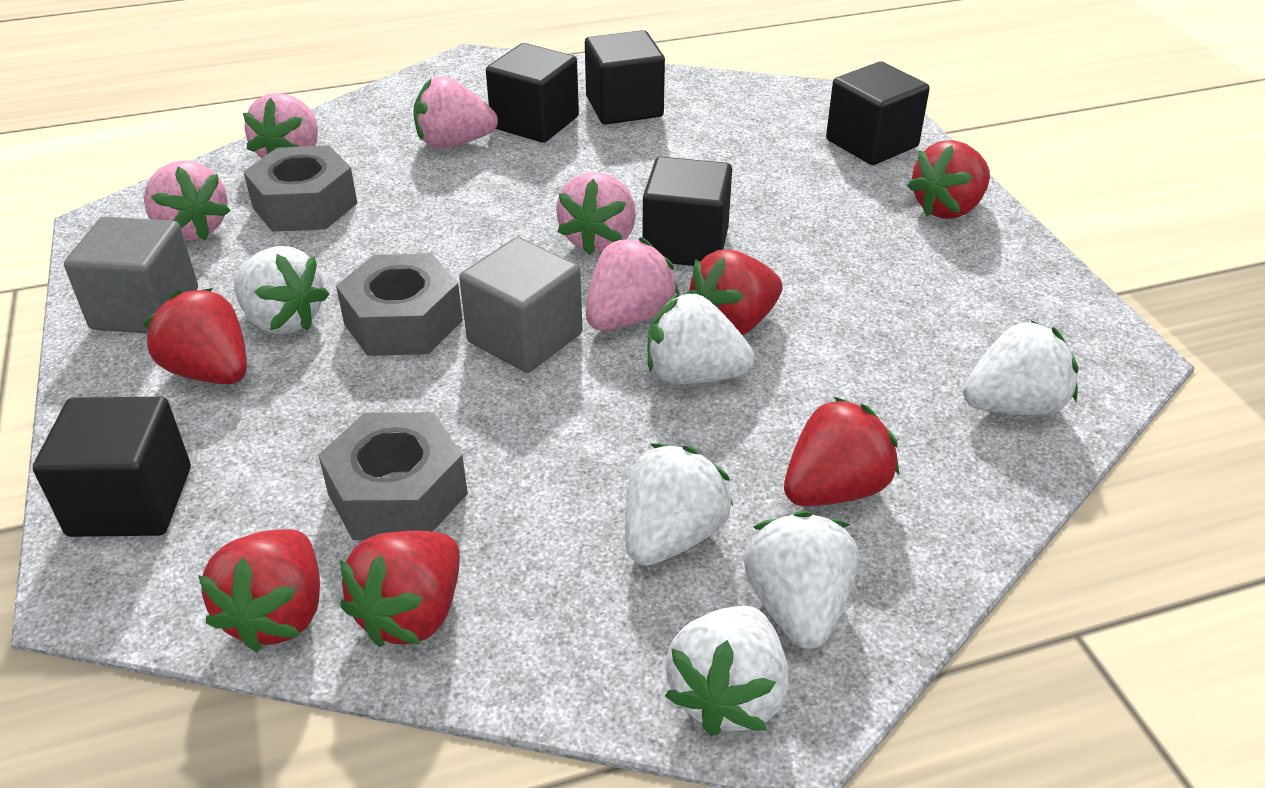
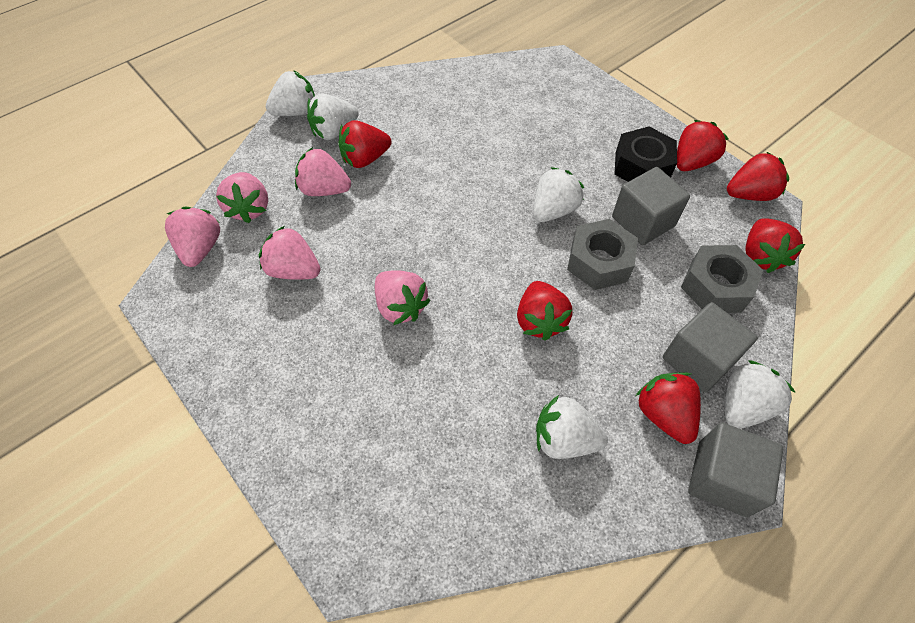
black cube: [33,397,191,537] [486,43,579,143] [585,30,665,124] [642,157,732,266] [826,61,930,165] = 5 -> none = 0
black nut: none = 0 -> [615,127,677,182] = 1
grey cube: [64,216,198,333] [459,237,582,373] = 2 -> [612,167,690,245] [663,302,758,393] [688,423,783,517] = 3
grey nut: [244,145,357,232] [318,412,468,540] [336,254,463,356] = 3 -> [567,219,638,290] [681,245,763,313] = 2
white strawberry: [234,246,329,334] [625,444,733,566] [647,293,755,384] [665,606,788,736] [744,511,859,649] [963,320,1079,415] = 6 -> [266,70,315,116] [307,93,358,140] [533,167,584,222] [536,395,608,459] [725,360,796,429] = 5

